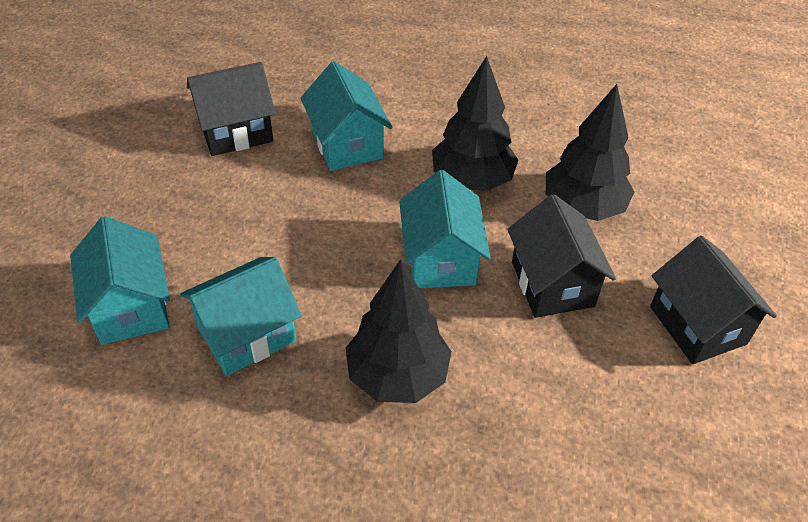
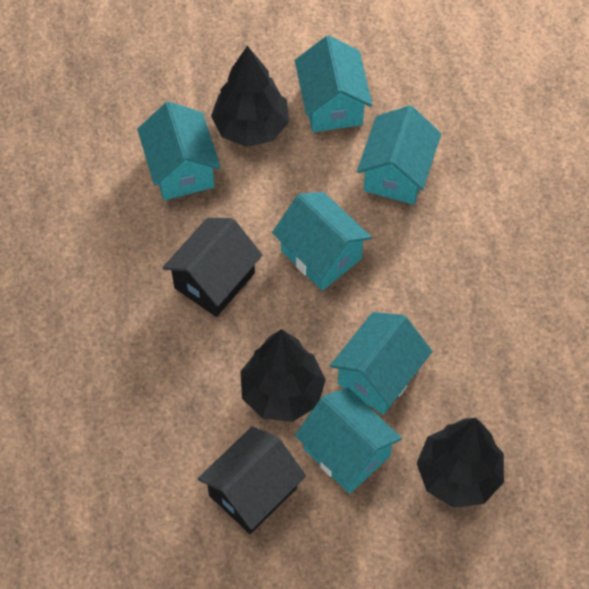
black house: [187,62,275,156] [507,194,616,318] [650,236,777,364] = 3 -> [162,218,262,317] [198,427,306,534] = 2
turquoise house: [70,216,170,345] [180,257,302,376] [301,61,392,171] [399,170,491,288] = 4 -> [137,102,221,200] [272,192,372,291] [295,35,372,132] [295,388,402,494] [330,312,432,415] [357,105,441,205] = 6

